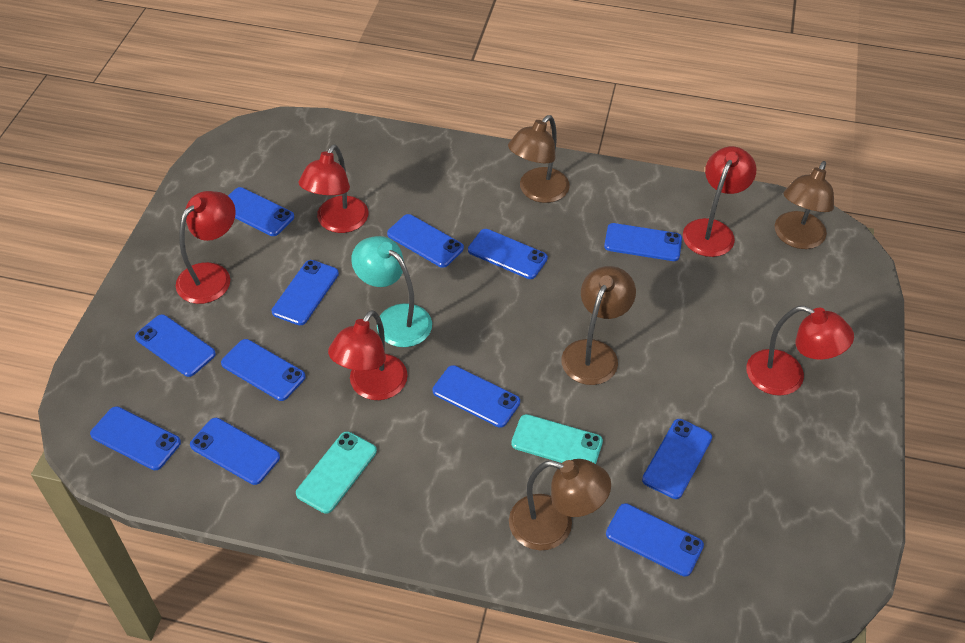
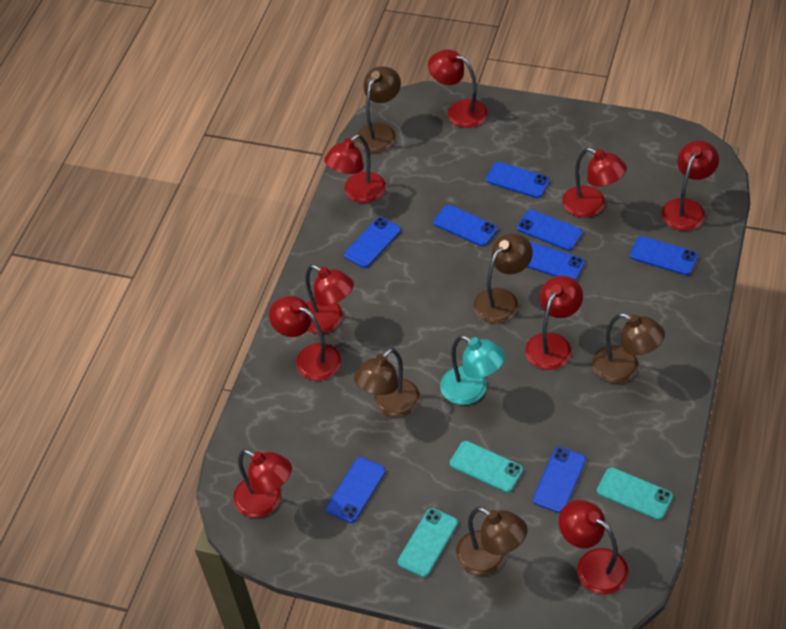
blue phone: [90,406,181,470] [135,314,216,377] [190,418,280,485] [221,339,306,401] [228,187,294,236] [272,260,339,325] [387,214,464,268] [433,365,520,428] [468,229,548,279] [604,223,682,261] [606,503,704,576] [642,419,712,499] = 12 -> [326,457,386,523] [344,217,401,268] [433,205,498,247] [486,162,550,198] [517,209,583,251] [527,242,585,280] [533,447,586,513] [630,236,698,275] = 8
brown lamp: [508,115,570,203] [509,459,611,550] [561,266,636,385] [775,161,834,249] = 4 -> [354,348,420,417] [356,66,401,153] [456,507,527,576] [474,234,533,324] [592,313,665,383] = 5
red lamp: [176,191,236,304] [299,144,368,233] [328,310,408,400] [683,146,756,257] [746,306,854,396] = 5 -> [233,449,292,518] [269,296,341,381] [305,265,354,334] [324,134,386,203] [428,49,488,128] [525,276,583,370] [559,500,629,594] [562,147,627,218] [661,141,719,231] = 9
turquoise phone: [296,431,377,514] [511,414,603,464] = 2 -> [398,508,458,577] [450,441,523,493] [597,467,673,520] = 3

